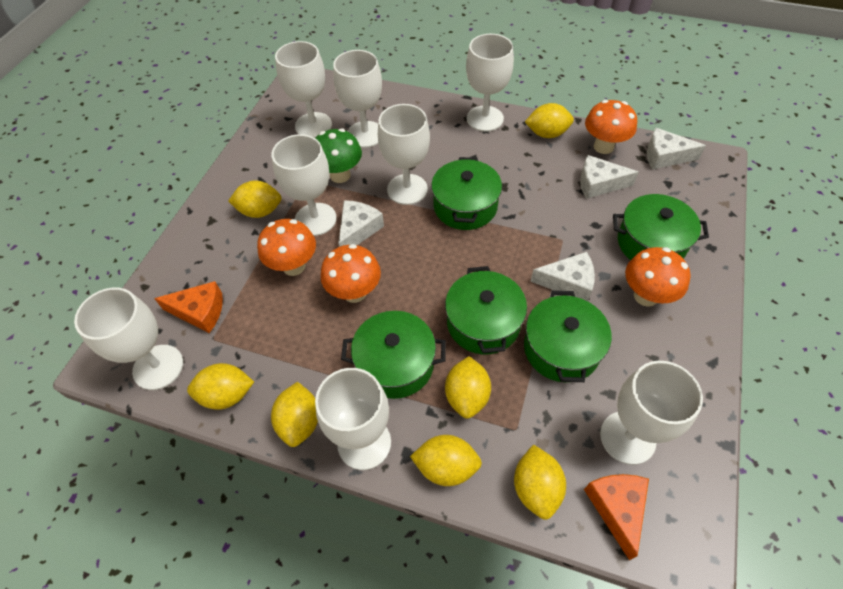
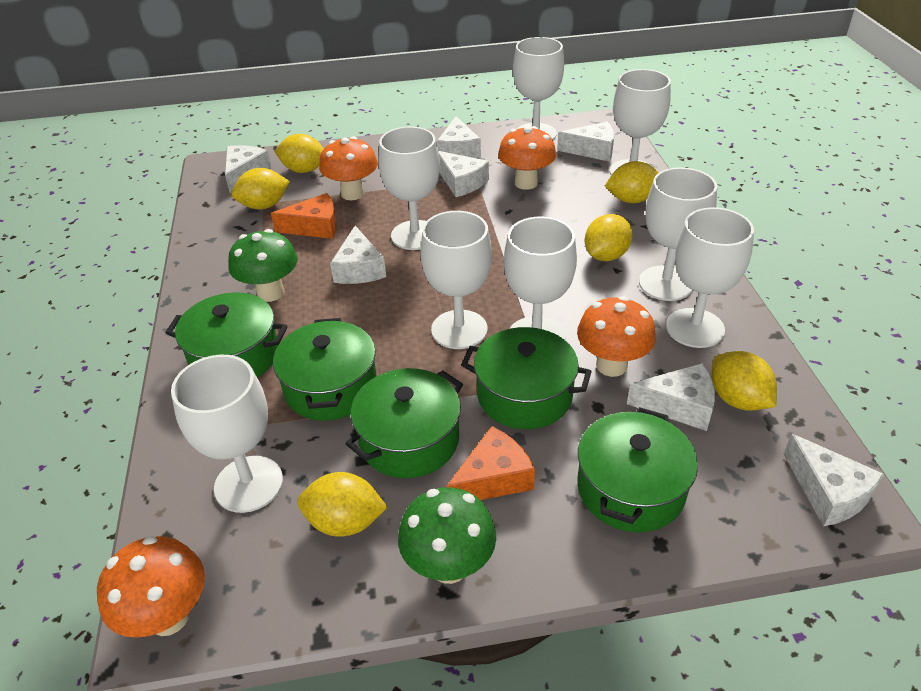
green mushroom: [315,128,362,183] = 1 -> [228,229,298,302] [398,487,496,584] = 2
white cheese: [338,200,384,247] [530,252,595,301] [580,155,639,199] [647,128,706,170] = 4 -> [225,145,271,193] [330,226,386,284] [437,116,481,158] [438,151,489,197] [557,122,614,162] [627,363,715,431] [783,434,884,526] = 7
yellow lemon: [187,363,254,410] [228,181,282,218] [271,382,318,447] [410,435,482,486] [445,356,491,419] [514,445,566,520] [525,103,574,138] = 7 -> [232,168,290,209] [274,134,324,173] [297,472,388,536] [584,214,633,261] [605,161,659,203] [712,351,777,411] = 6

